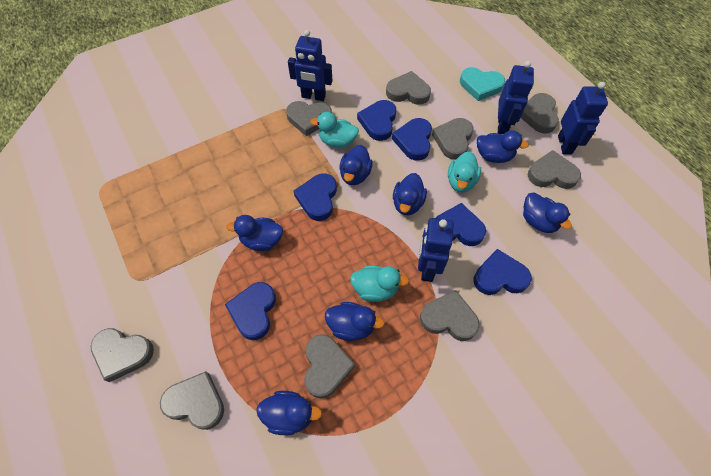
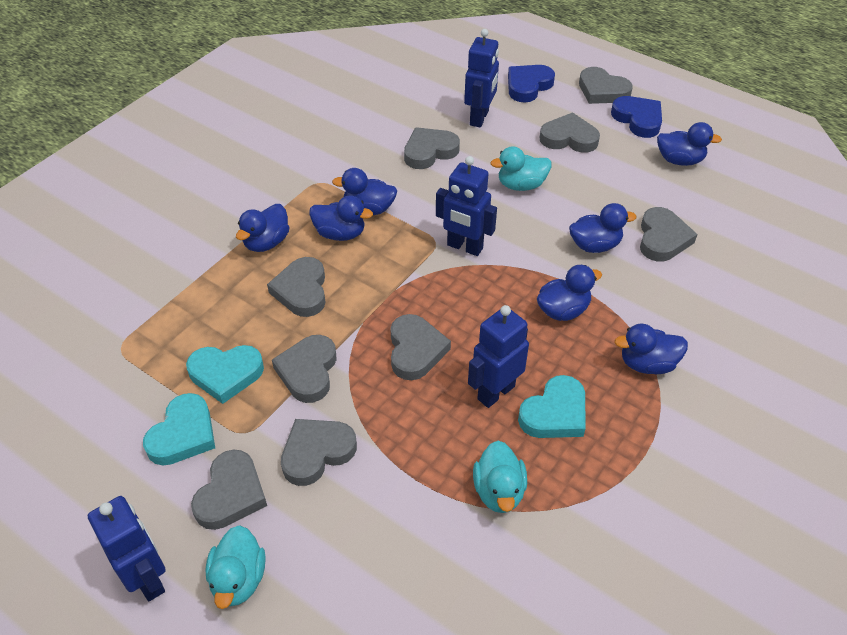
blue heart: [225,282,276,340] [293,173,337,221] [357,100,396,141] [392,118,432,161] [436,203,486,246] [474,249,532,295] = 6 -> [508,65,555,103] [611,96,662,138] = 2
turquoise heart: [460,67,505,101] = 1 -> [143,393,215,465] [186,345,264,404] [518,375,586,438] = 3

